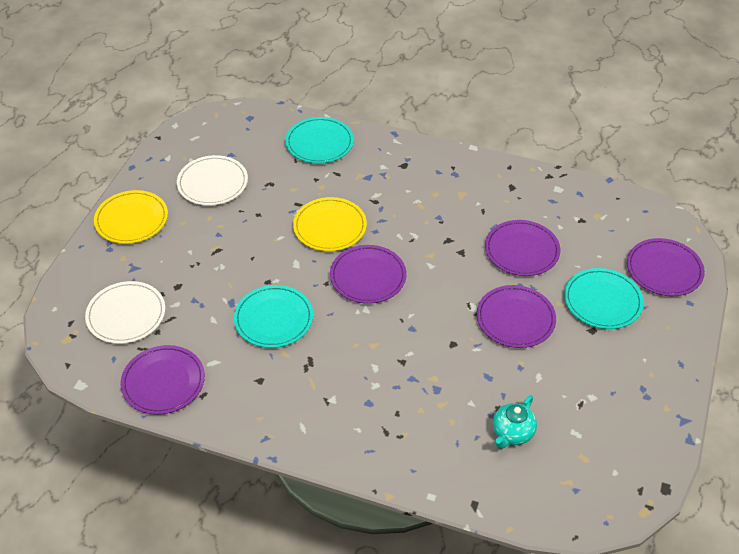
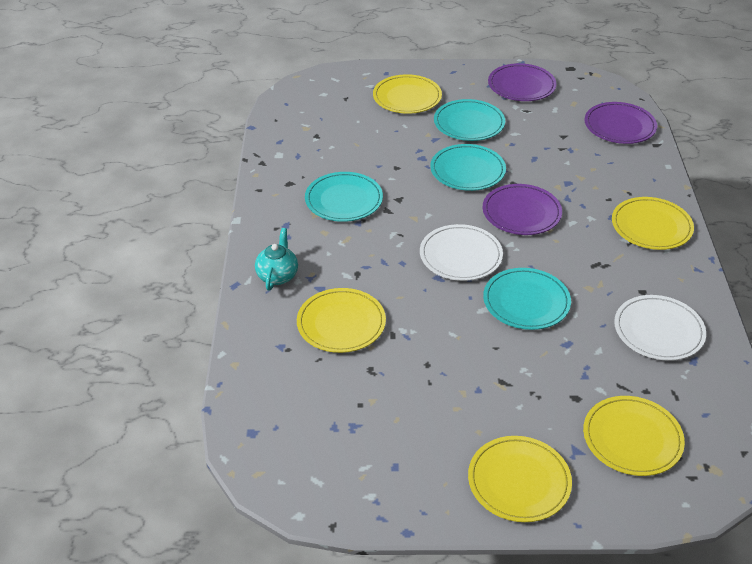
purple plate: [120,345,205,415] [330,245,406,304] [476,285,556,348] [485,220,560,276] [627,238,705,296] = 5 -> [483,184,562,235] [488,63,557,101] [585,102,657,144] = 3
turquoise plate: [234,285,313,348] [285,117,354,164] [564,268,644,329] = 3 -> [305,172,383,222] [430,144,506,191] [434,99,505,141] [483,268,571,330] = 4
yellow plate: [94,190,168,244] [293,197,367,251] = 2 -> [297,288,386,353] [373,74,442,114] [468,436,572,522] [583,396,685,476] [612,197,694,250] = 5

